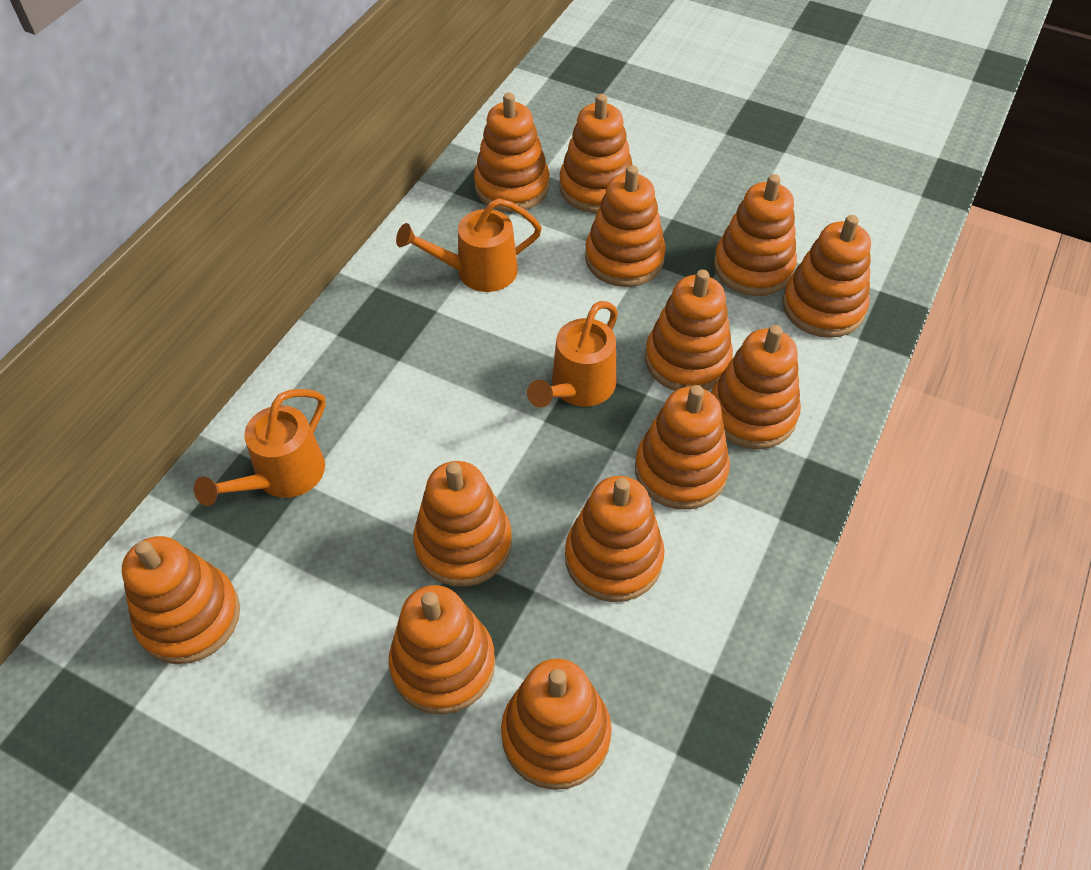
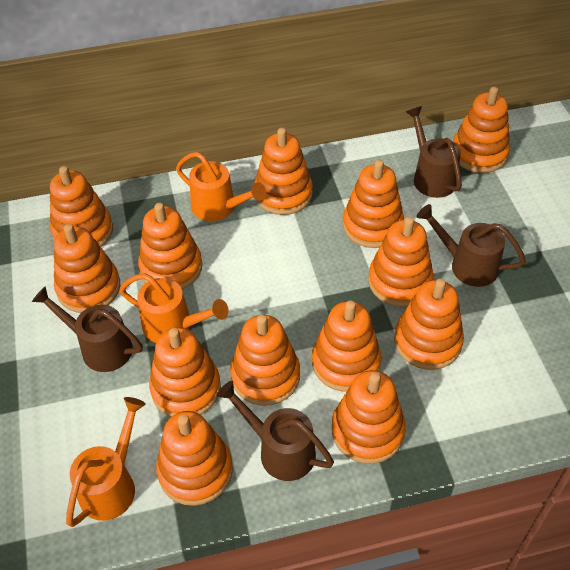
brown watering can: none = 0 -> [32,286,143,372] [216,381,334,481] [406,106,462,198] [416,204,526,287] = 4

